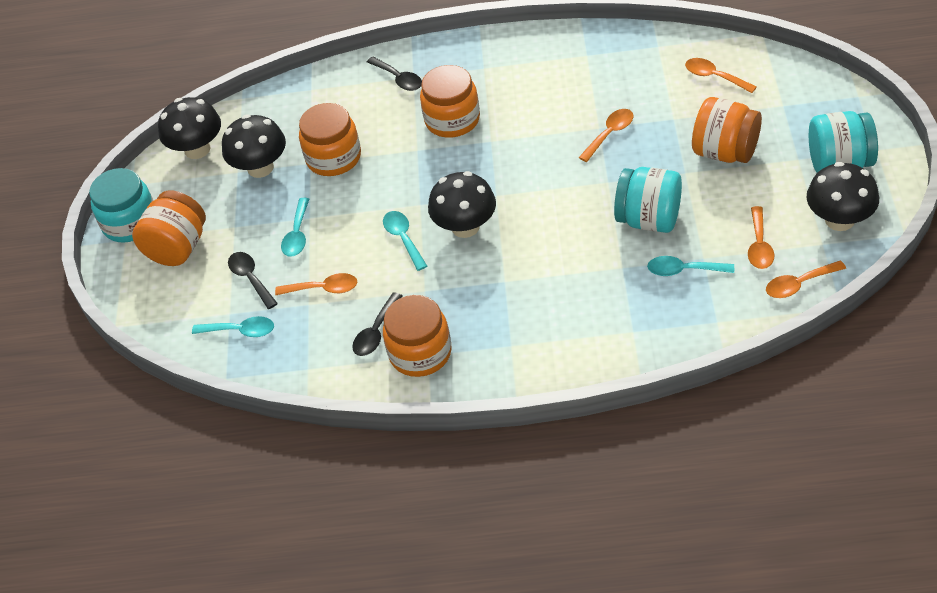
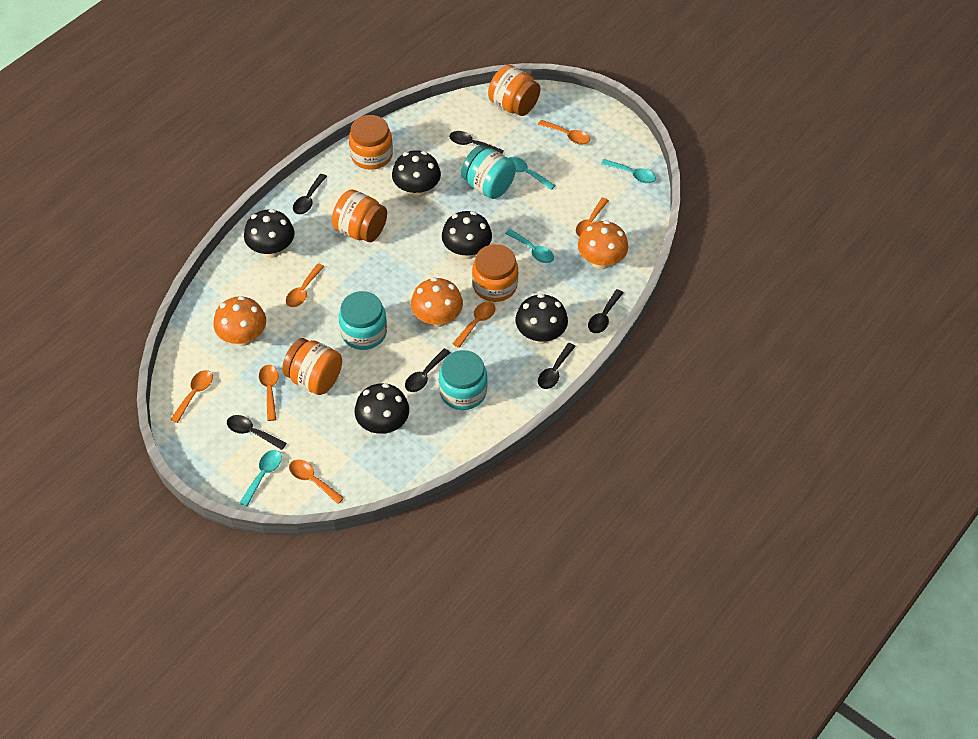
black mushroom: [158,97,221,159] [222,114,286,178] [428,171,496,238] [807,162,879,231] = 4 -> [244,209,295,258] [355,383,409,434] [392,150,441,198] [442,211,492,259] [516,294,568,344] = 5
black spoon: [228,252,278,309] [352,292,402,356] [367,57,422,91] = 3 -> [227,415,287,450] [293,174,327,214] [405,348,450,392] [449,131,504,154] [538,343,576,389] [588,289,623,333] = 6
orange mushroom: none = 0 -> [214,296,266,346] [411,277,463,327] [578,220,628,269] = 3
orange spoon: [275,273,357,295] [578,109,634,162] [685,58,757,93] [748,206,774,269] [766,260,846,298] = 5 -> [170,370,213,423] [259,365,279,421] [286,263,324,307] [289,460,344,504] [453,302,495,348] [538,120,590,145] [576,197,609,237] = 7

